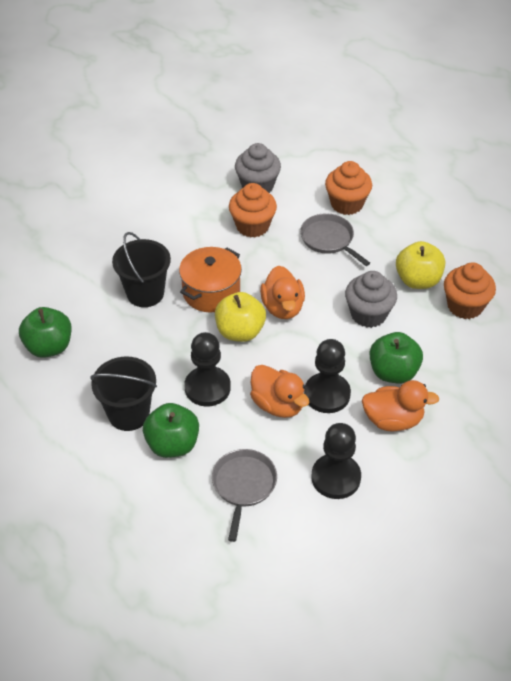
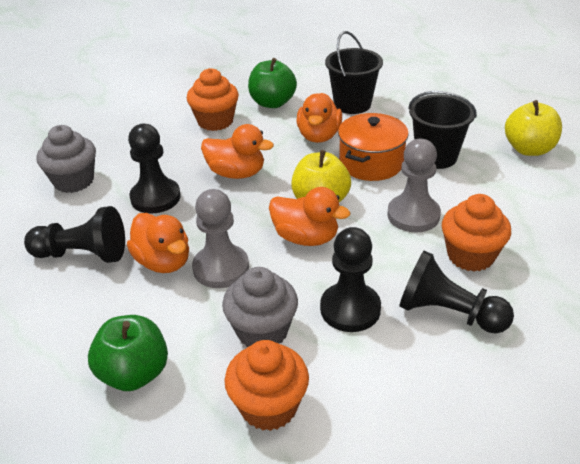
black pawn: [184,332,231,406] [304,339,351,413] [311,423,361,499] = 3 -> [24,206,125,263] [128,124,181,214] [320,227,381,332] [399,251,514,334] = 4
green apple: [19,307,72,358] [143,403,199,458] [370,332,423,384] = 3 -> [88,315,168,391] [248,58,297,108] = 2
grey pan: [212,449,277,542] [300,213,370,266] = 2 -> none = 0
grey pawn: none = 0 -> [192,189,249,288] [387,139,441,232] = 2
orange duck: [250,365,309,418] [260,266,305,319] [362,380,440,431] = 3 -> [127,213,189,273] [201,124,274,179] [269,187,350,246] [296,93,342,143] = 4

